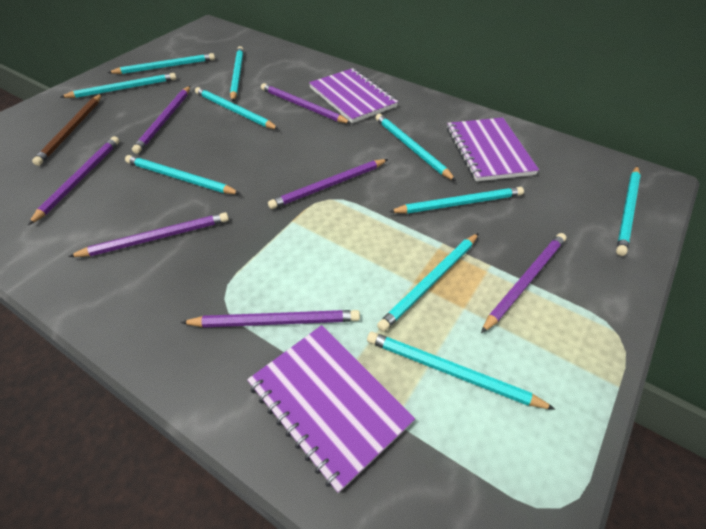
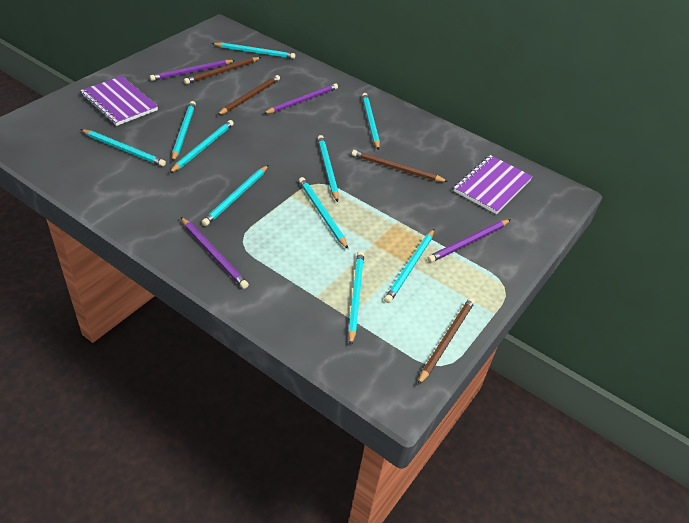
brown pencil: [32,94,102,166] = 1 -> [184,57,261,84] [218,75,280,115] [352,150,448,182] [418,297,475,385] = 4
purple notebook: [247,325,415,493] [309,68,398,123] [447,118,539,182] = 3 -> [80,76,158,126] [454,155,533,214] = 2
purple pencil: [28,136,119,225] [68,212,229,257] [132,86,190,154] [180,310,360,328] [261,83,351,124] [268,159,388,209] [481,233,566,333] = 7 -> [150,60,235,81] [181,217,249,289] [263,83,338,114] [427,219,511,263] = 4

